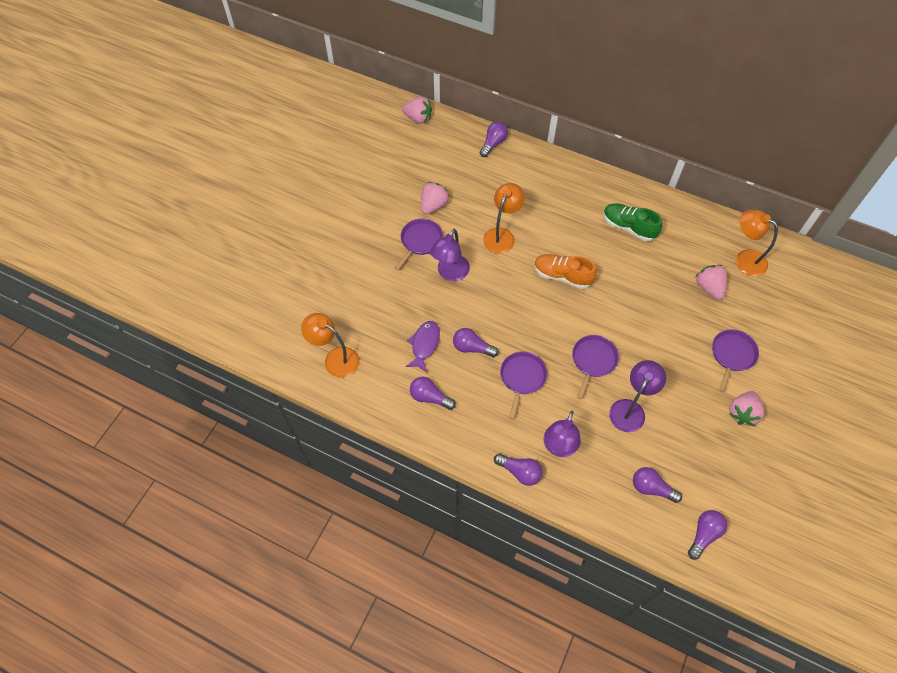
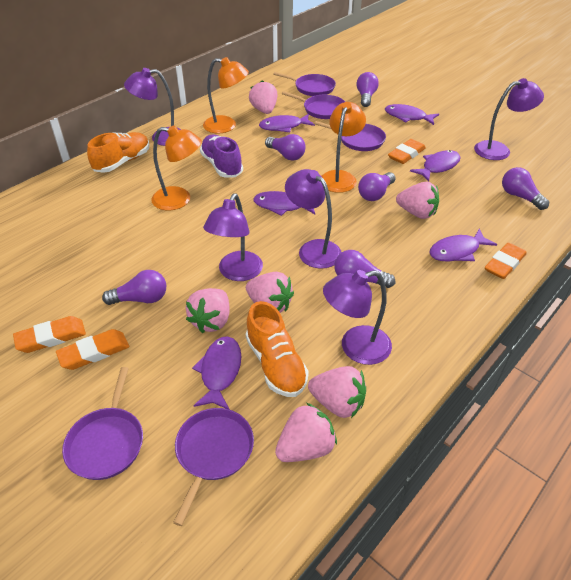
green shoe: [603,203,662,241] = 1 -> none = 0
orange eraser: none = 0 -> [13,316,86,353] [56,329,129,370] [388,139,426,164] [485,243,527,279] = 4
orange shoe: [534,254,597,289] = 1 -> [87,132,149,173] [246,301,309,397] = 2
pink strawberry: [402,96,432,124] [421,182,449,214] [696,265,727,300] [729,391,764,426] = 4 -> [186,288,230,333] [246,272,294,313] [249,80,278,114] [275,403,337,462] [308,366,366,418] [396,182,439,219] = 6
purple fish: [405,321,440,372] = 1 -> [192,336,241,409] [253,191,315,216] [259,114,315,132] [385,104,439,125] [410,150,461,182] [429,229,497,262] = 6
purple lamp: [430,229,470,281] [543,411,581,457] [609,360,666,432] = 3 -> [124,68,181,146] [203,193,263,281] [285,169,342,269] [323,270,392,365] [474,78,544,160] = 5
purple pan: [395,219,443,270] [500,351,547,419] [572,335,619,399] [712,329,759,392] = 4 -> [62,367,143,480] [173,408,254,526] [273,72,336,96] [282,91,345,119] [314,121,386,151] = 5
purple shoe: none = 0 -> [200,134,243,178] = 1

